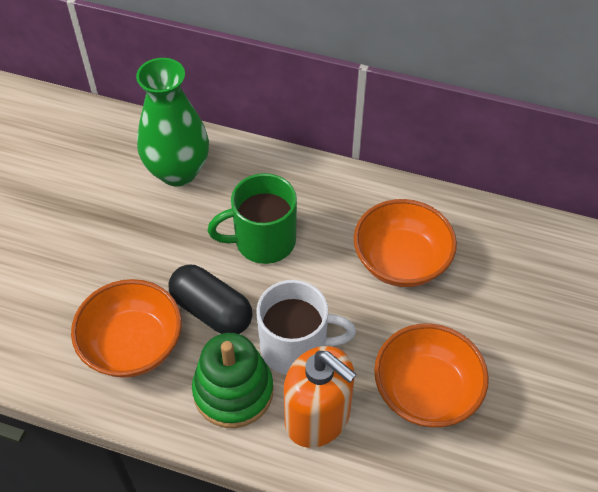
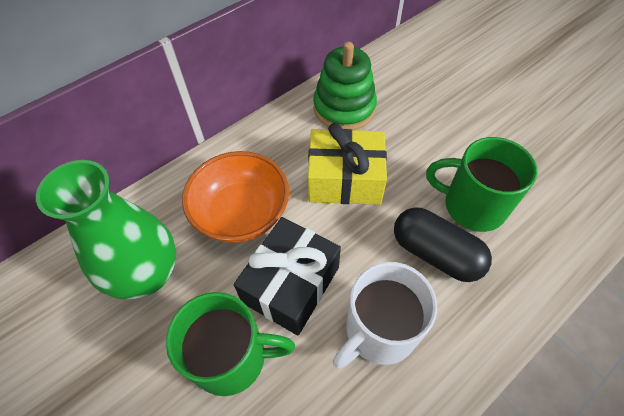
black gift: none = 0 -> [234,217,341,335] = 1
green mug: [208,173,297,264] = 1 -> [166,292,295,396] [426,137,537,232] = 2
orange bowl: [71,279,182,378] [354,199,457,287] [374,323,489,428] = 3 -> [182,151,289,243] = 1
orange soap dispenser: [284,346,357,448] = 1 -> none = 0
yellow gift: none = 0 -> [308,123,387,205] = 1

